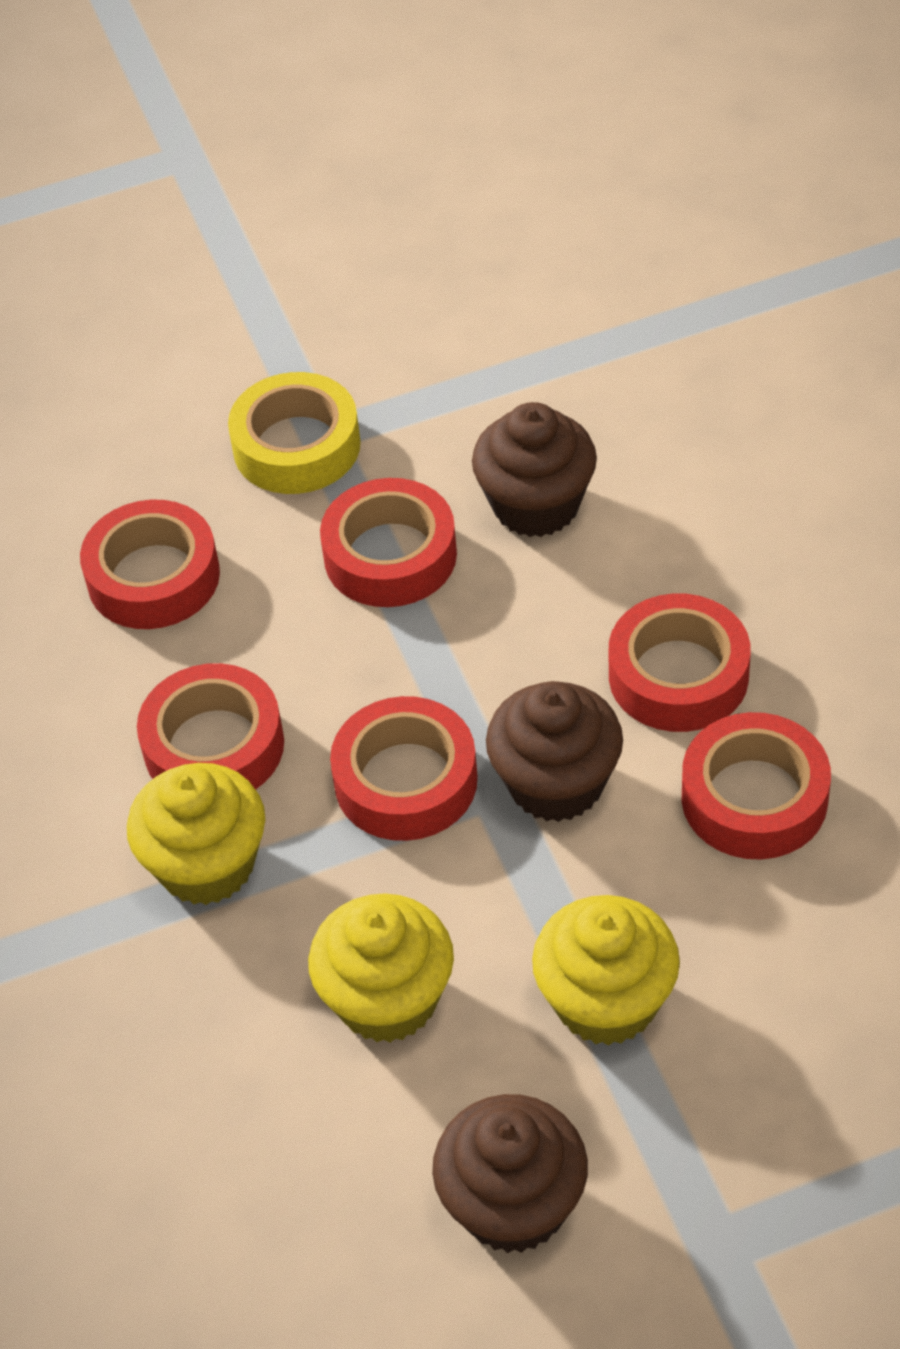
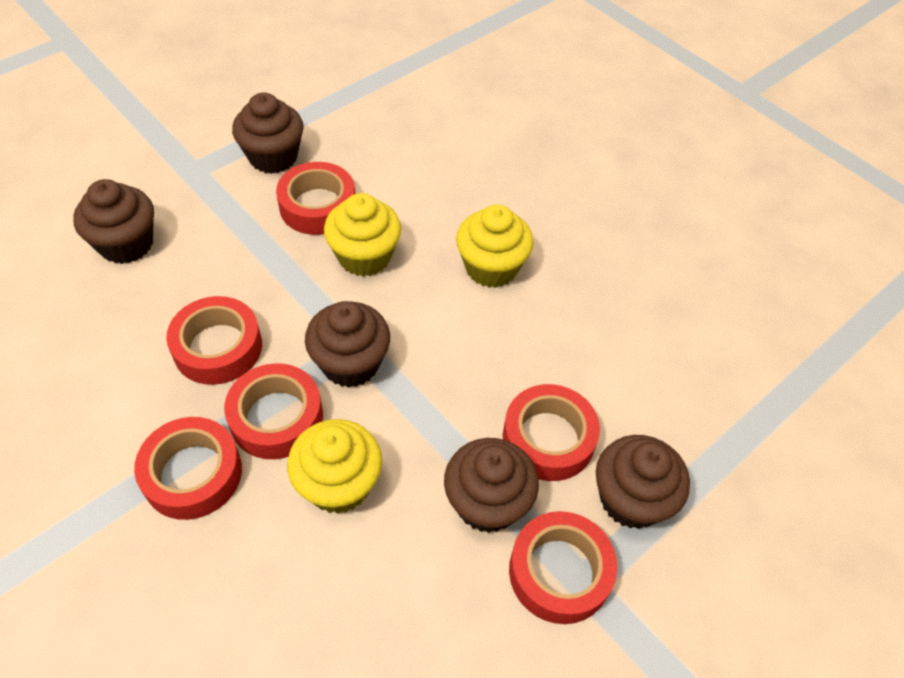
brown cupcake: [432,1094,588,1253] [472,402,597,537] [486,681,623,822] = 3 -> [73,179,154,264] [232,93,303,174] [305,301,390,388] [444,438,539,533] [596,435,690,529] = 5
yellow tape: [228,372,361,494] = 1 -> none = 0

